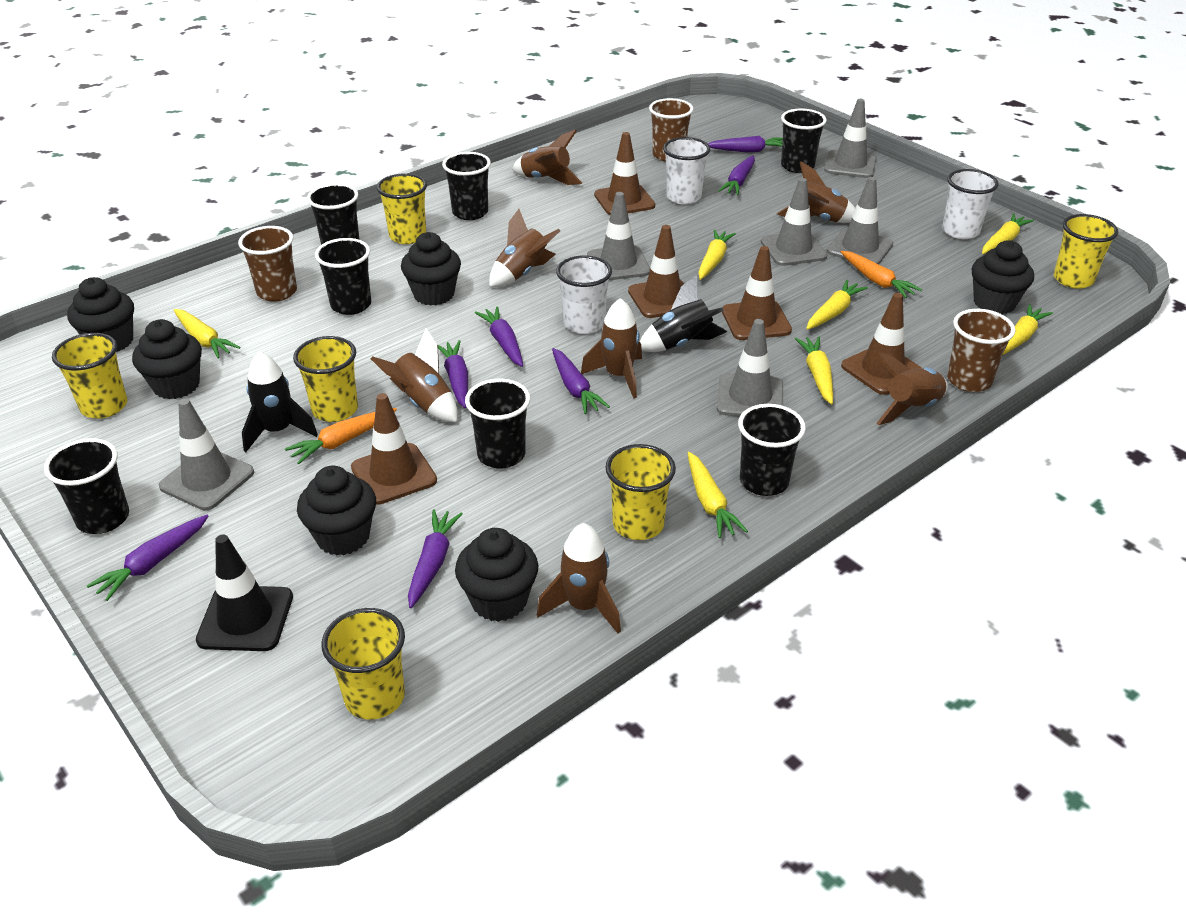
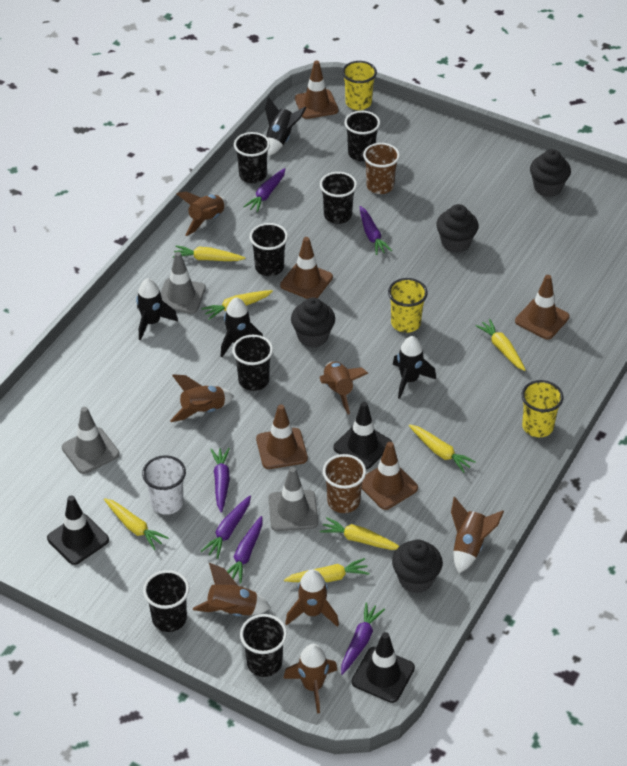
black cupcake: [67,277,134,352] [132,319,202,399] [297,465,376,555] [401,232,461,306] [455,528,538,622] [972,240,1034,314] = 6 -> [291,298,335,348] [392,539,443,593] [436,204,479,253] [530,149,571,197] = 4
black rocket: [242,351,318,452] [640,275,727,352] = 2 -> [136,278,178,340] [221,297,263,357] [265,97,306,156] [393,336,436,399] = 4
black traffic cone: [196,534,293,651] = 1 -> [47,495,109,565] [333,402,392,469] [352,632,415,703] = 3
brown cup: [238,226,297,302] [649,98,694,162] [947,309,1015,392] = 3 -> [323,454,366,513] [363,143,400,194] = 2
grey traffic cone: [159,398,254,510] [587,192,650,280] [717,319,783,417] [761,178,828,266] [824,99,877,178] [827,177,893,264] = 6 -> [62,407,120,474] [161,252,206,314] [268,467,318,531] = 3
orange carrot: [285,408,397,464] [841,251,922,298] = 2 -> none = 0
purple carrot: [87,515,208,601] [408,509,463,608] [437,340,468,408] [475,306,523,367] [552,348,610,414] [708,136,783,152] [718,155,755,195] = 7 -> [201,495,251,559] [211,448,230,513] [227,516,263,584] [243,168,285,212] [341,602,385,675] [360,206,392,255] = 6
white cup: [556,255,612,334] [663,137,710,205] [942,169,999,239] = 3 -> [142,455,186,515] = 1
yellow cup: [52,333,128,419] [293,336,358,422] [321,608,405,720] [377,173,427,244] [605,444,676,540] [1054,214,1118,289] = 6 -> [342,61,377,110] [388,278,428,333] [521,380,564,437] = 3

